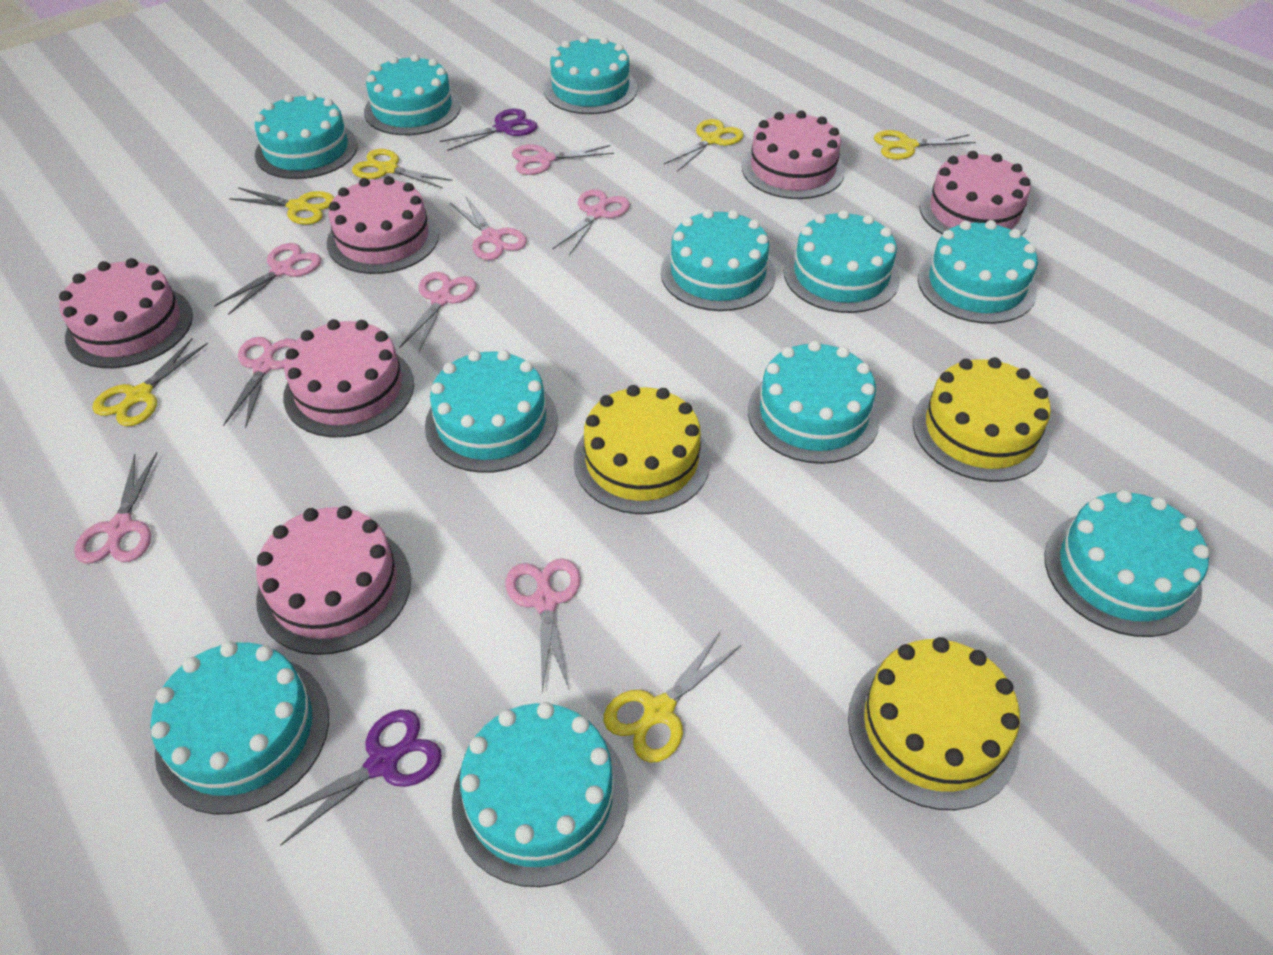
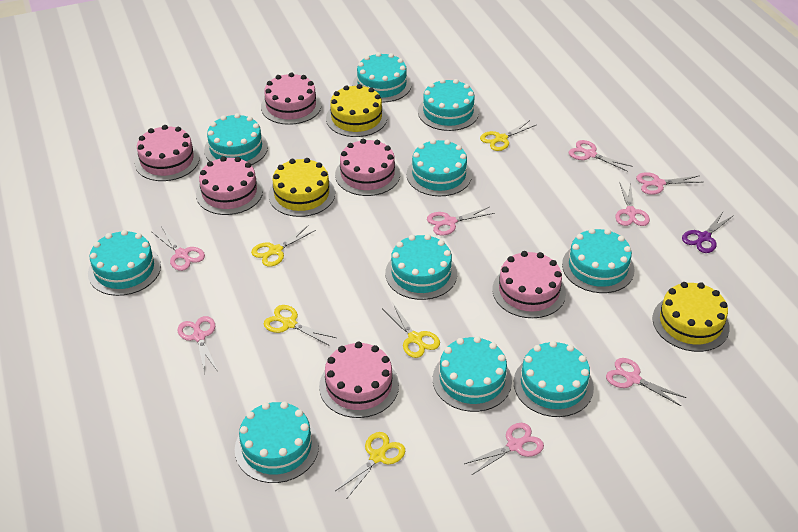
purple scissors: [267,710,442,845] [440,108,537,151] = 2 -> [682,212,734,253] = 1
turquoise cake: [150,641,329,814] [255,93,358,179] [364,54,461,135] [425,350,558,473] [452,702,628,887] [544,36,637,114] [661,209,776,311] [748,341,880,464] [784,210,900,313] [918,220,1038,324] [1044,490,1210,637] = 11 -> [88,230,161,296] [204,113,268,165] [235,402,319,483] [352,52,412,103] [385,234,457,300] [406,139,472,196] [418,79,479,131] [433,336,512,412] [514,341,594,417] [562,228,634,293] = 10
yellow scissors: [92,338,208,426] [229,187,334,225] [352,149,452,188] [603,631,741,763] [663,119,744,172] [874,130,976,160] = 6 -> [251,225,316,267] [264,305,336,346] [335,432,405,498] [383,304,440,358] [480,120,536,151] = 5

